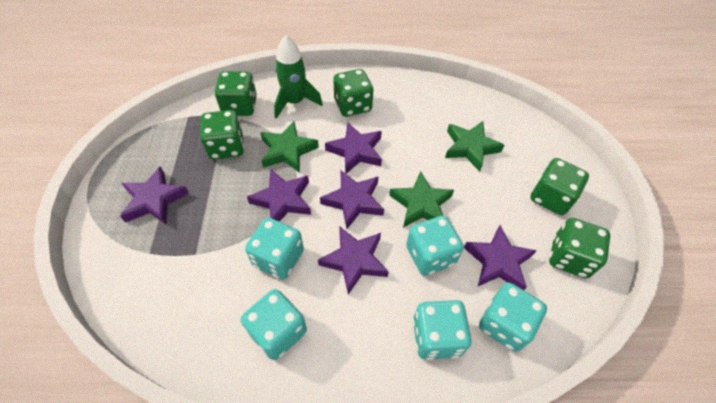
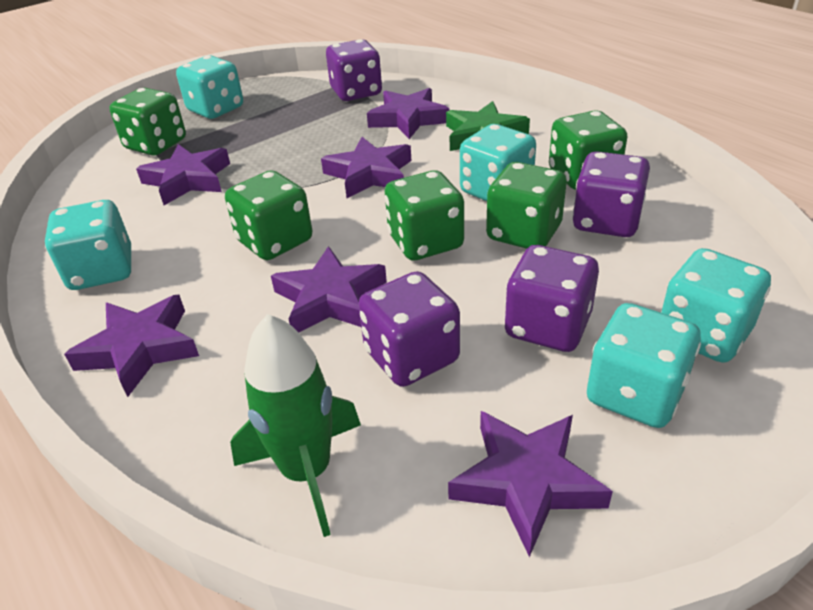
green star: [260,121,319,173] [389,171,454,228] [445,121,505,172] = 3 -> [446,101,530,151] = 1
purple dice: none = 0 -> [326,39,382,101] [358,271,460,387] [504,245,599,352] [572,151,650,237] = 4

